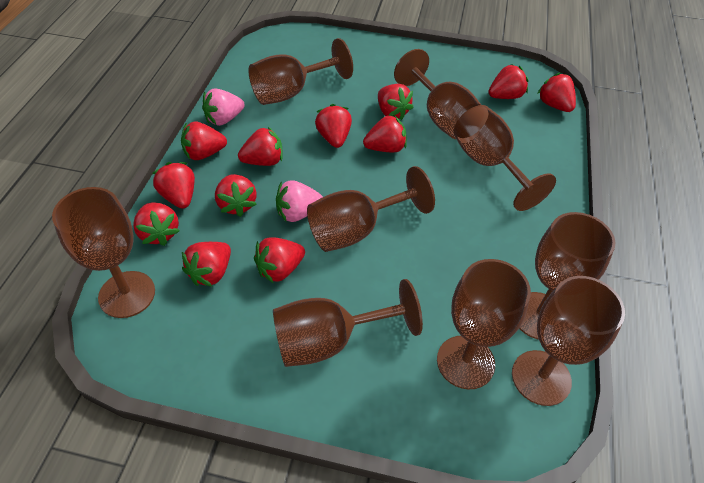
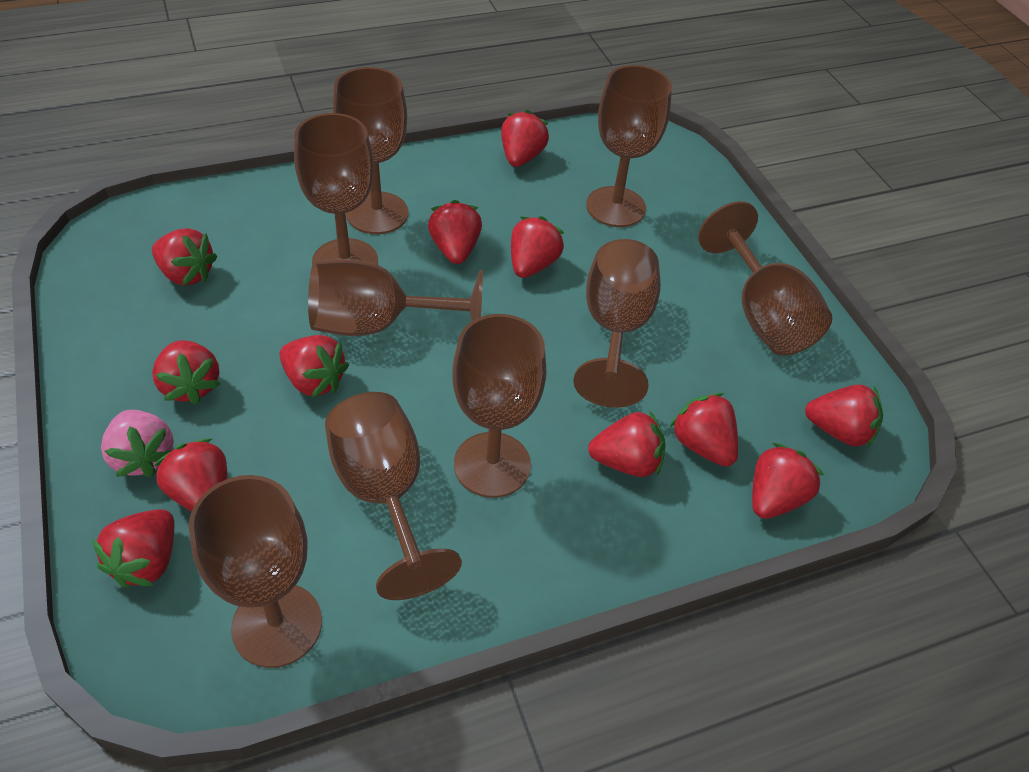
pink strawberry: [202,88,245,126] [276,180,323,222] = 2 -> [101,410,174,477] = 1

